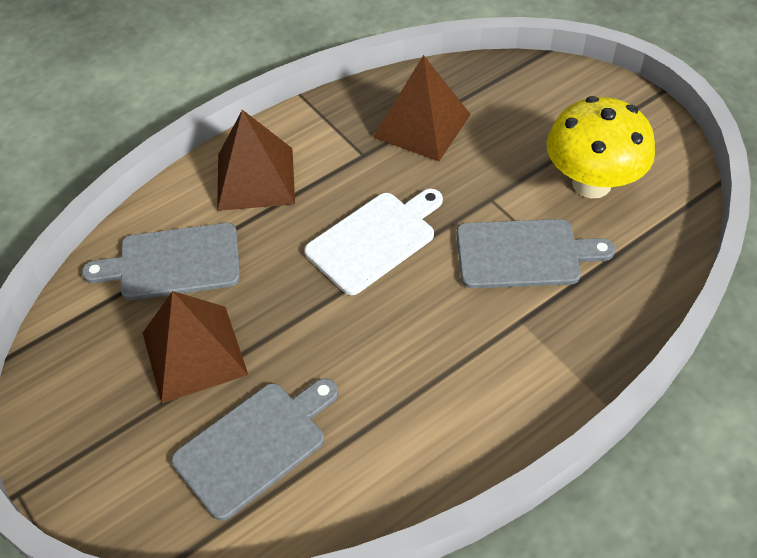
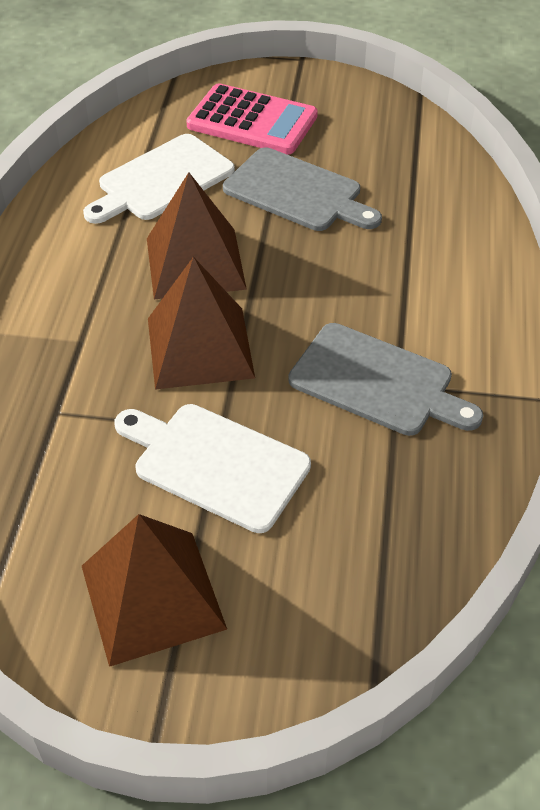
grey cutting board: [82,223,240,300] [172,378,338,521] [457,219,615,288] = 3 -> [223,147,382,231] [288,323,483,436] = 2
pink calculator: none = 0 -> [186,83,318,155] = 1
white cutting board: [305,189,443,295] = 1 -> [83,134,235,224] [114,404,311,533] = 2
yellow mushroom: [547,96,655,198] = 1 -> none = 0

